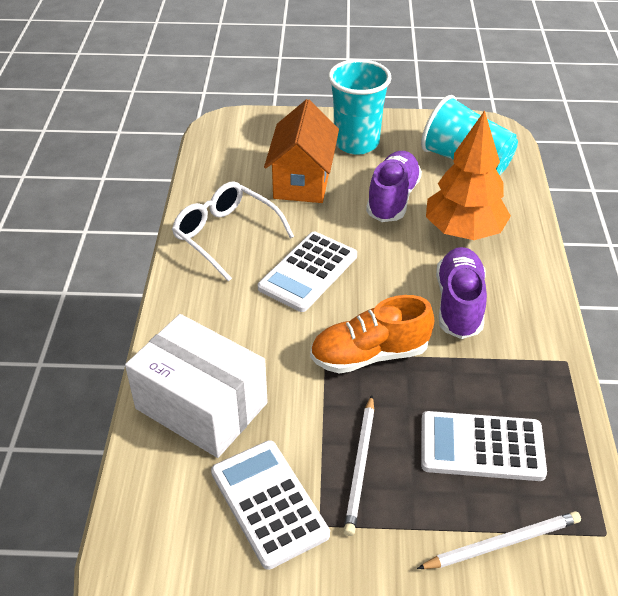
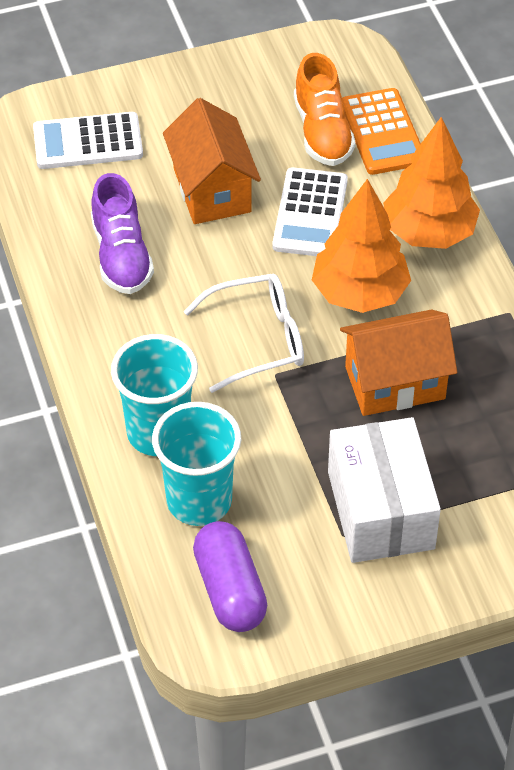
orange calculator: none = 0 -> [342,88,421,175] = 1
orange house: [264,99,339,203] = 1 -> [163,98,261,224] [340,310,457,416] = 2
orange tree: [426,110,511,240] = 1 -> [312,179,411,313] [383,117,480,249] = 2
purple capsule: none = 0 -> [193,521,267,632] = 1
purple shoe: [366,151,422,222] [436,247,487,339] = 2 -> [91,173,154,294] = 1
white calculator: [211,440,330,570] [258,232,357,312] [421,411,547,481] = 3 -> [33,112,143,169] [272,167,348,256] = 2
white pencil: [343,395,374,536] [417,511,581,569] = 2 -> none = 0

